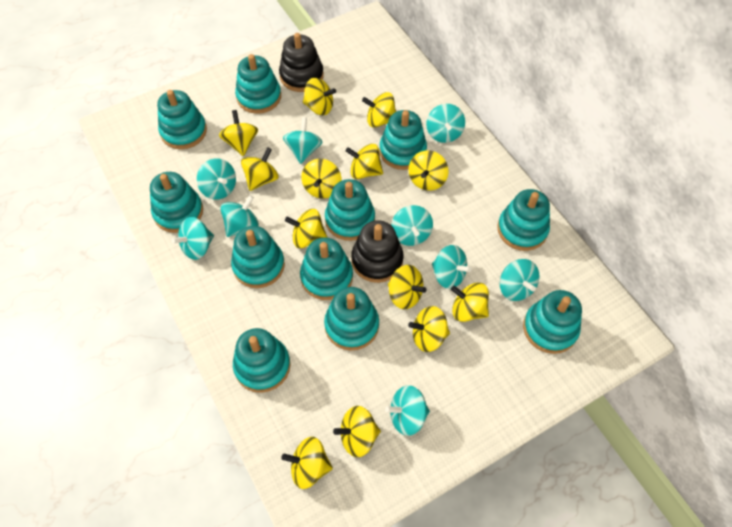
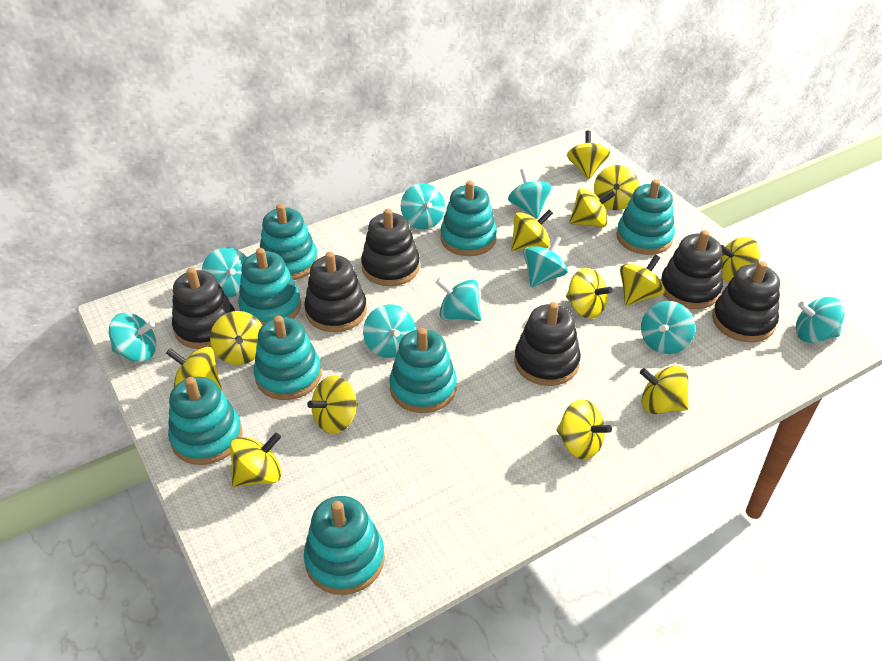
black stacking toy: [279,33,324,92] [351,220,403,283] = 2 -> [172,267,235,349] [304,252,367,332] [361,209,420,286] [514,302,581,386] [661,230,723,309] [712,261,780,342] = 6
turquoise stacking toy: [150,172,203,233] [157,90,207,149] [231,226,285,288] [233,328,291,393] [235,54,281,114] [300,238,353,300] [324,287,379,350] [325,179,375,241] [379,110,427,170] [497,189,550,251] [523,290,582,354] = 11 -> [168,377,242,465] [238,248,301,325] [254,316,322,400] [260,204,318,280] [304,496,385,595] [389,328,457,413] [441,181,497,256] [616,179,675,255] = 8

